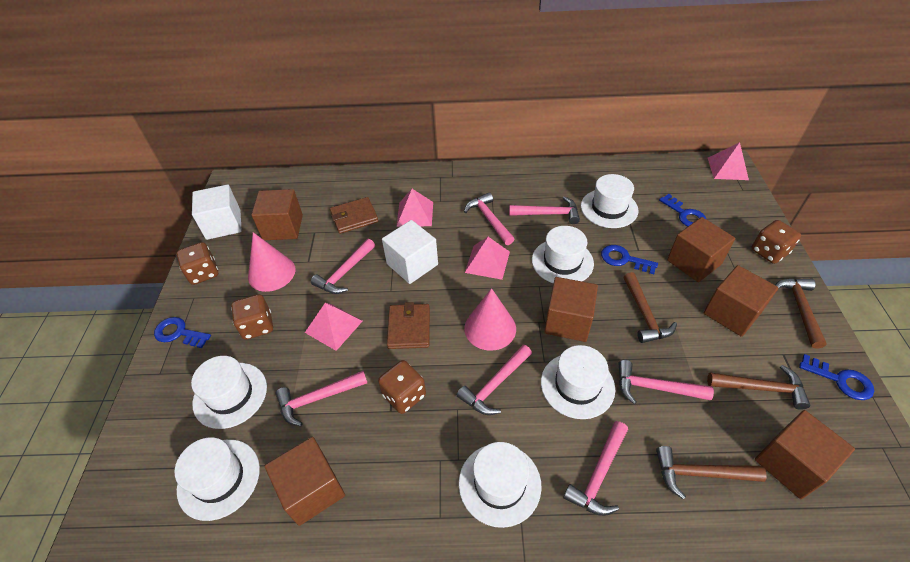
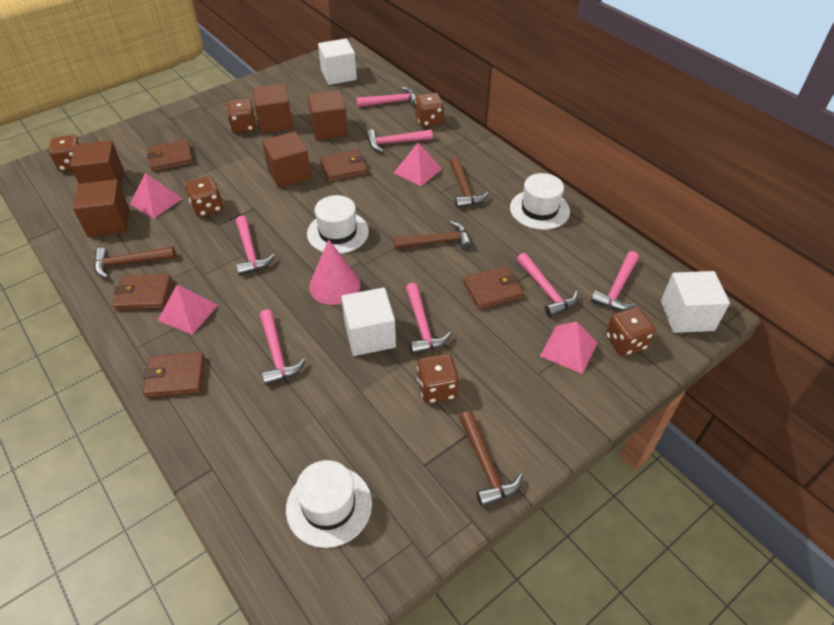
blue key: [154,317,211,348] [601,245,658,274] [659,194,707,226] [799,354,874,400] = 4 -> none = 0
brown cube: [251,189,303,240] [265,437,345,526] [544,277,598,342] [667,217,735,282] [703,265,778,337] [755,410,855,499] = 6 -> [70,140,124,188] [73,179,129,237] [252,84,293,133] [262,131,311,188] [308,90,348,140] = 5
brown dice: [177,242,218,285] [231,294,273,340] [378,360,426,414] [752,220,801,264] = 4 -> [49,135,81,172] [185,176,223,217] [226,99,257,133] [415,93,444,127] [417,354,460,404] [606,307,655,356] = 6
brown wallet: [330,197,378,234] [387,302,430,349] = 2 -> [113,274,172,311] [143,352,205,398] [147,140,193,172] [320,150,367,181] [463,266,524,310] = 5
pink cone: [248,232,296,292] [464,288,516,351] = 2 -> [309,239,361,305] = 1
white cube: [192,185,242,240] [382,220,438,284] = 2 -> [318,38,357,85] [341,288,396,356] [661,271,730,333] = 3
white hat: [174,437,260,521] [191,356,267,429] [459,442,542,528] [532,226,594,284] [541,345,615,419] [581,174,638,228] = 6 -> [286,460,372,548] [307,195,369,254] [510,173,570,230] = 3

